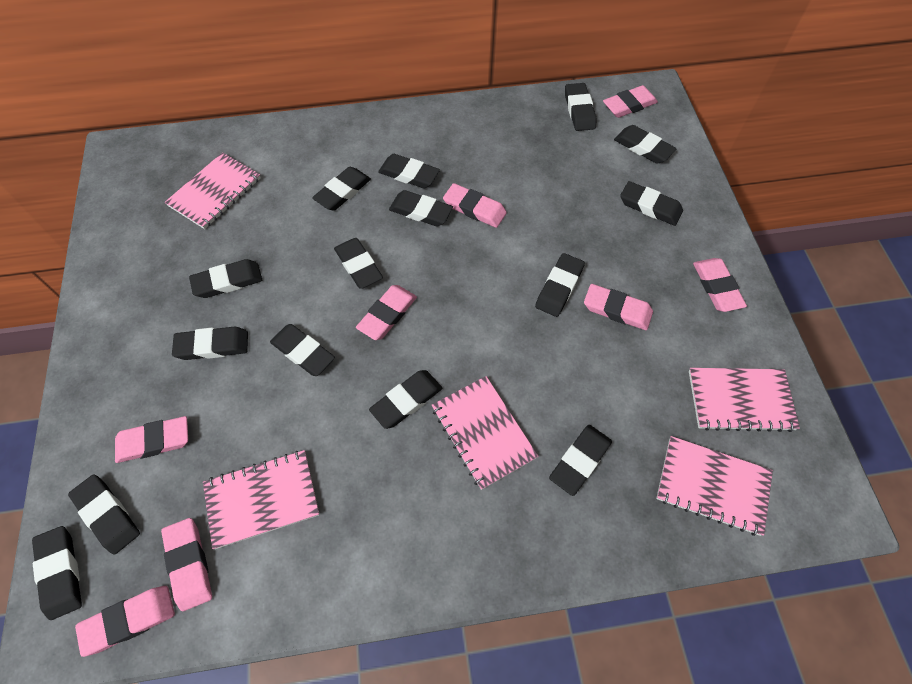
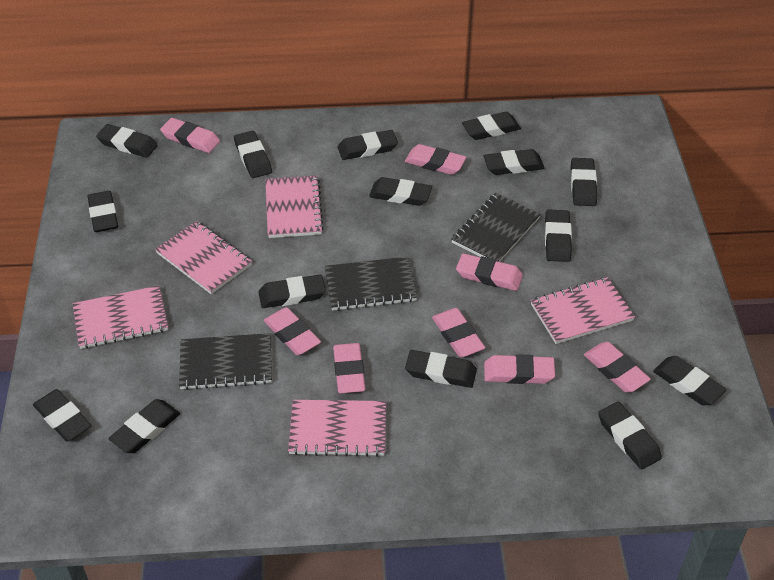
black notebook: none = 0 -> [179,333,272,390] [325,257,417,311] [451,193,541,262] = 3

